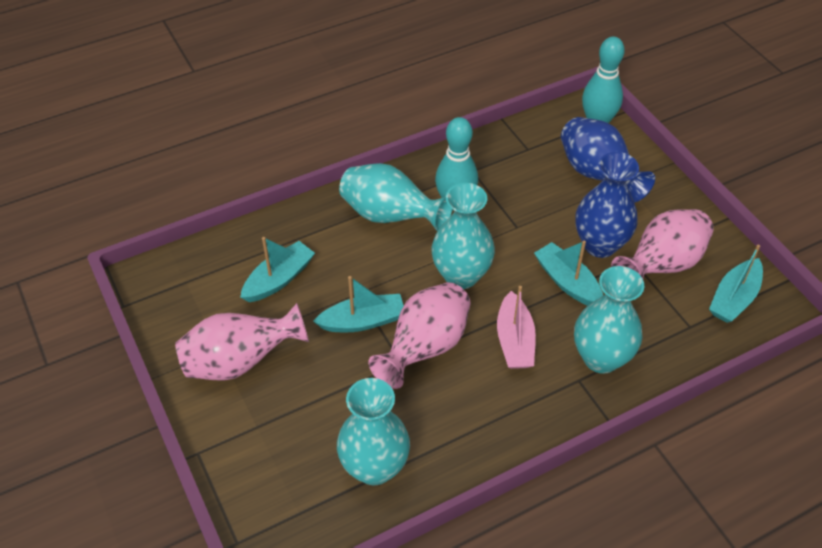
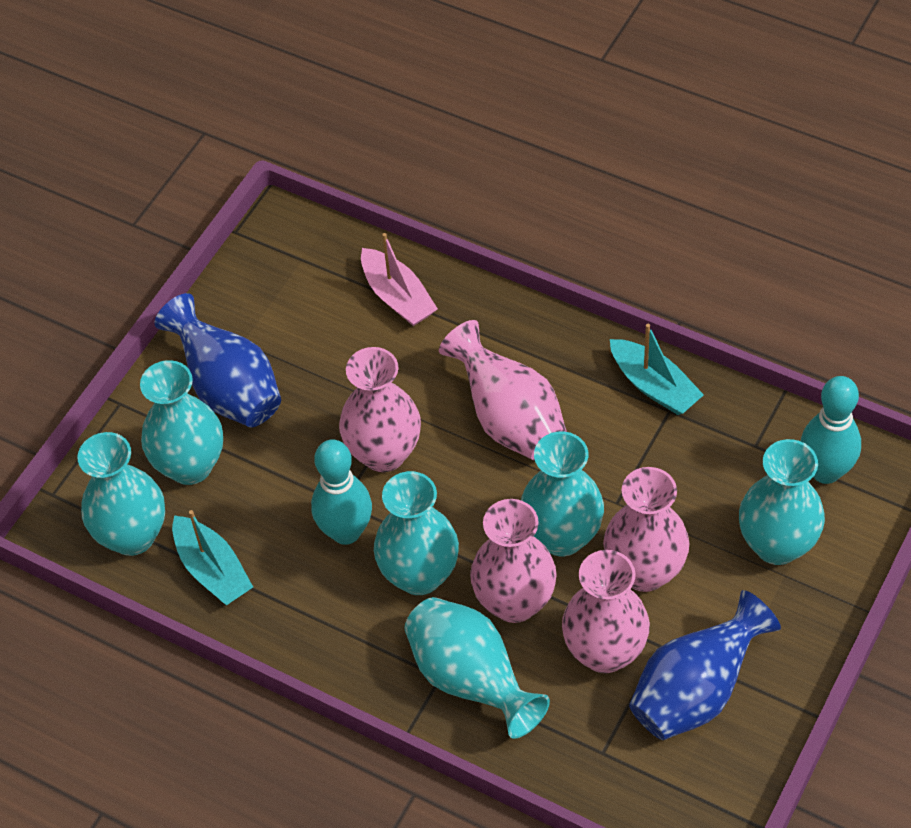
pink vase: [175,303,309,381] [368,282,471,389] [611,209,714,279] = 3 -> [339,347,421,472] [439,320,567,460] [470,499,557,623] [562,550,650,673] [603,467,689,592] = 5
turquoise boat: [240,237,315,302] [313,276,404,332] [534,241,603,306] [709,245,763,323] = 4 -> [172,510,253,605] [610,324,704,415] = 2
turquoise vase: [337,378,410,485] [339,163,453,231] [432,183,495,289] [574,266,644,374] = 4 -> [77,432,165,556] [140,360,223,485] [374,471,459,595] [405,597,550,738] [521,431,604,556] [739,439,825,565] = 6

